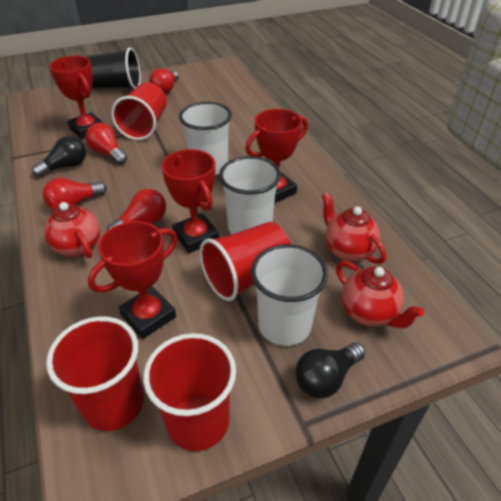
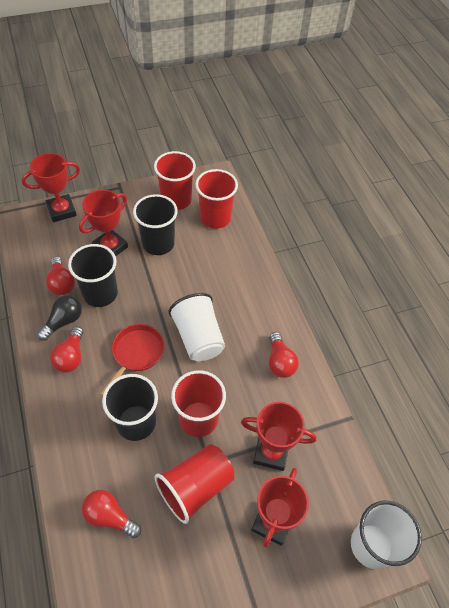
black cup: [86,47,141,89] = 1 -> [68,244,118,307] [102,374,158,441] [133,194,178,255] = 3
black light bulb: [32,136,86,177] [295,342,366,398] = 2 -> [37,295,82,341] = 1
red pan: none = 0 -> [100,324,164,396] = 1
red teapot: [44,189,100,258] [322,192,386,264] [336,261,424,328] = 3 -> none = 0
white cup: [179,102,232,175] [219,156,281,234] [251,244,328,346] = 3 -> [168,293,225,361] [351,501,422,569] = 2

